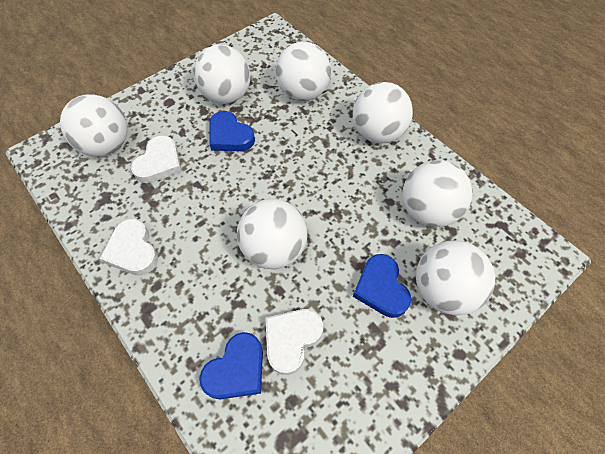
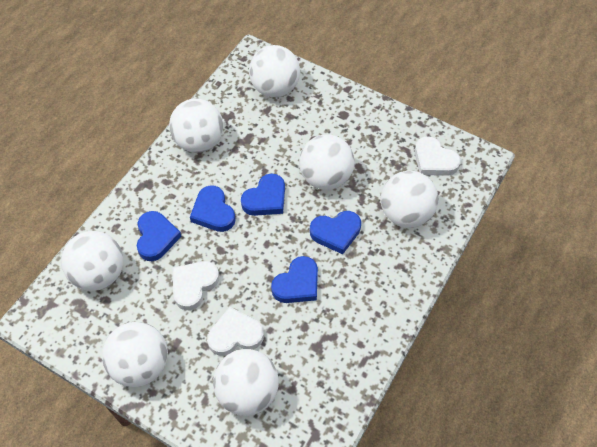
blue heart: [199,332,263,399] [209,111,255,151] [353,254,412,318] = 3 -> [137,211,182,261] [190,185,236,232] [241,174,285,216] [271,256,318,303] [310,211,361,254] = 5

